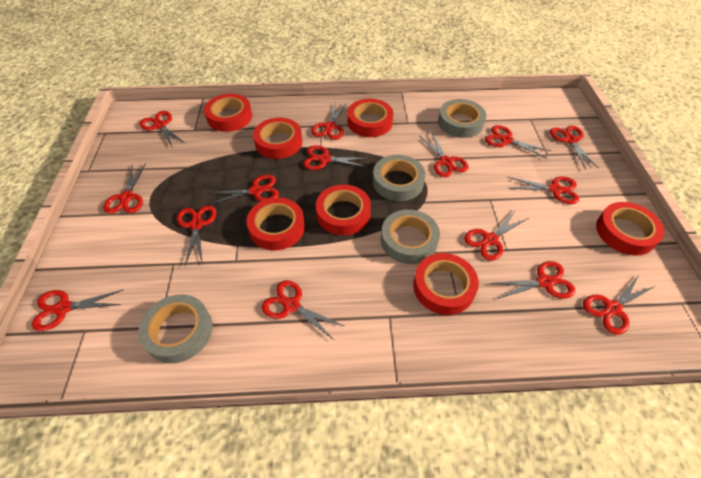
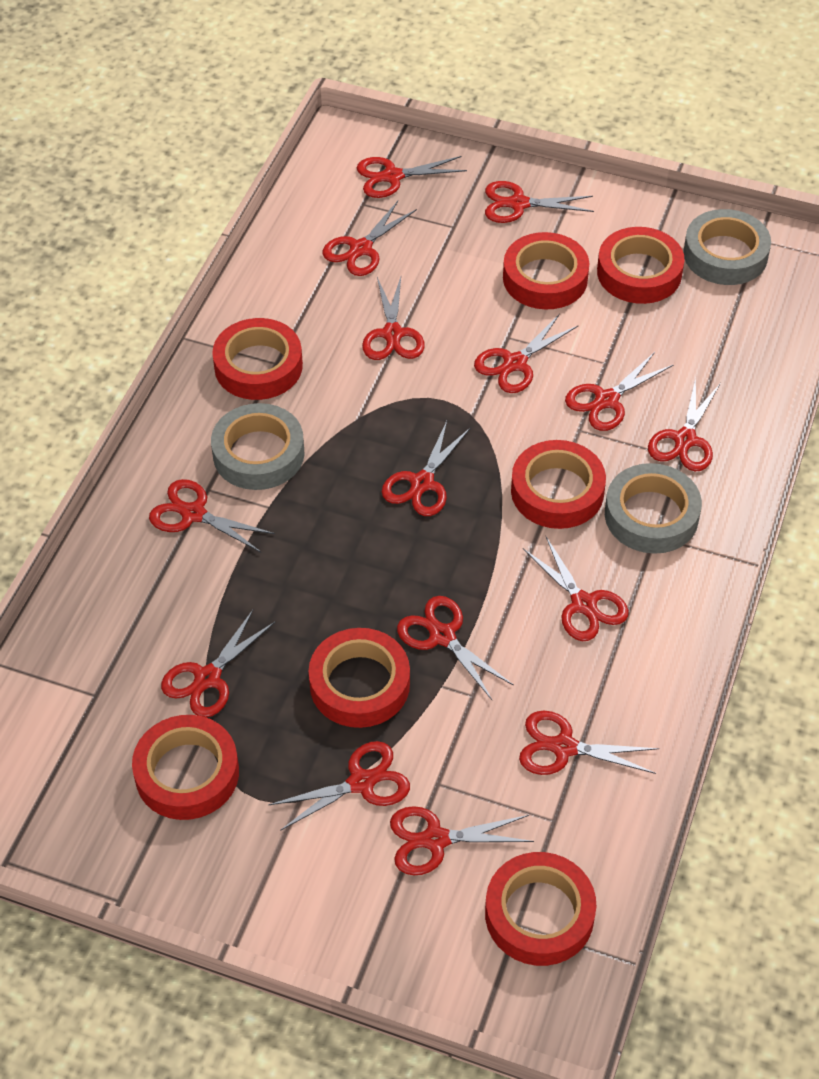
grey tape: [138,294,213,363] [373,155,425,201] [381,209,440,264] [438,99,486,138] = 4 -> [211,403,305,490] [605,463,702,554] [683,209,771,285] = 3

